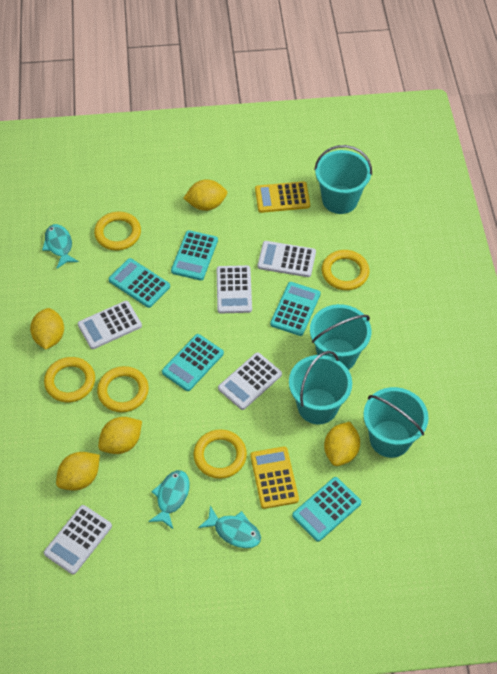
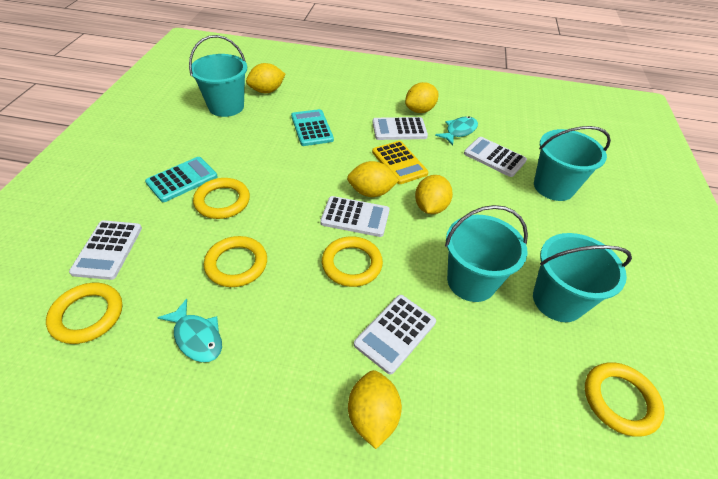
turquoise calculator: [109,258,170,308] [162,334,224,391] [171,230,218,280] [270,282,320,336] [292,477,361,542] = 5 -> [145,157,218,202] [291,109,334,146] = 2
turquoise fish: [42,224,79,268] [148,470,190,529] [198,506,261,548] = 3 -> [157,299,222,362] [435,116,478,145] = 2
yellow calculator: [250,447,299,509] [255,181,310,213] = 2 -> [372,141,429,184] = 1

